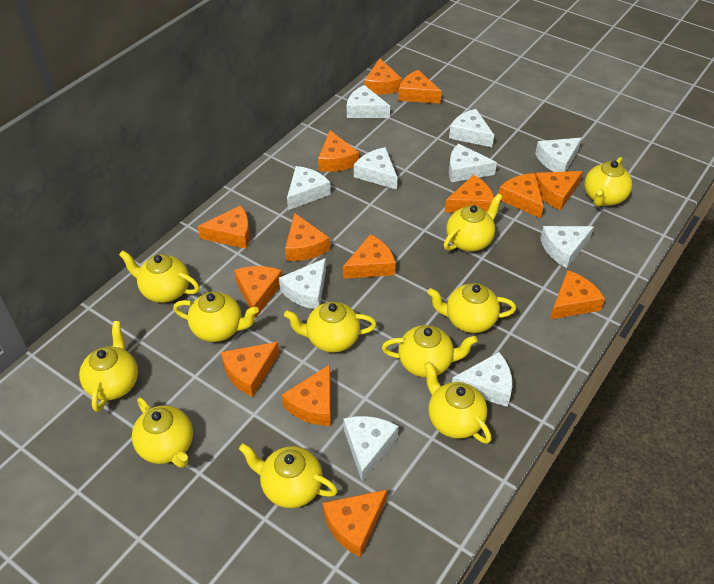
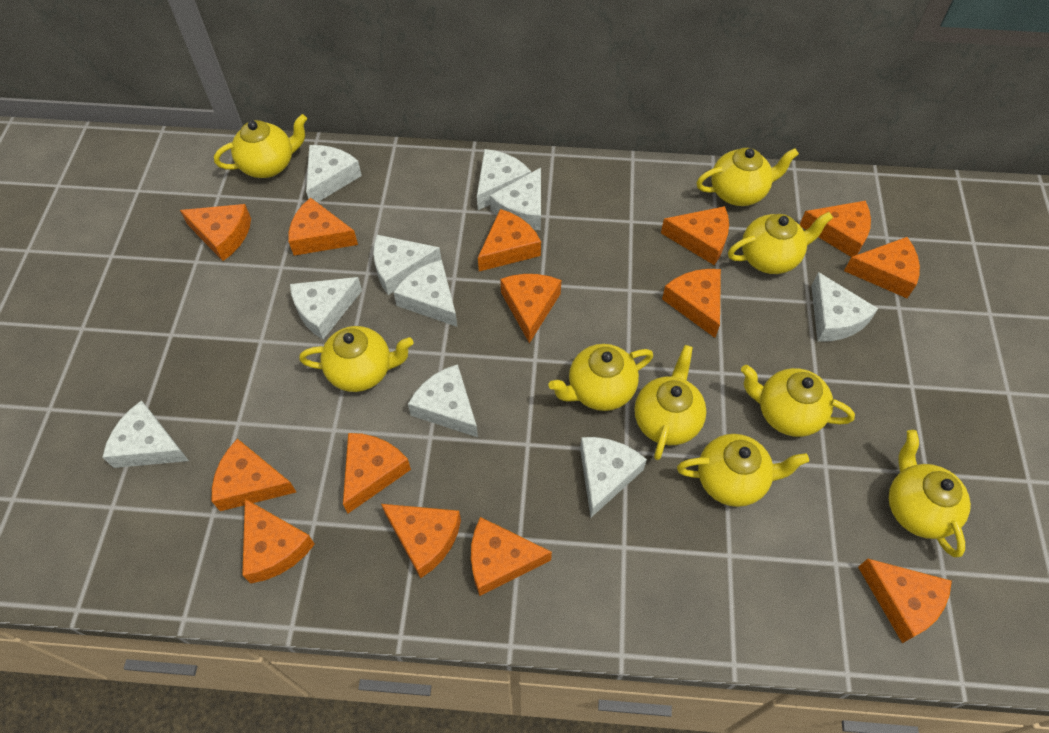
yellow teapot: [79,321,138,412] [119,250,200,303] [132,397,193,468] [173,292,259,342] [239,443,338,508] [284,301,377,353] [382,325,477,378] [424,362,491,444] [427,283,516,333] [444,193,503,252] [584,157,632,207] = 11 -> [214,114,307,178] [299,326,414,392] [549,344,653,411] [634,345,707,460] [677,434,809,507] [696,148,799,206] [728,212,833,274] [741,365,855,437] [889,430,971,557] = 9

